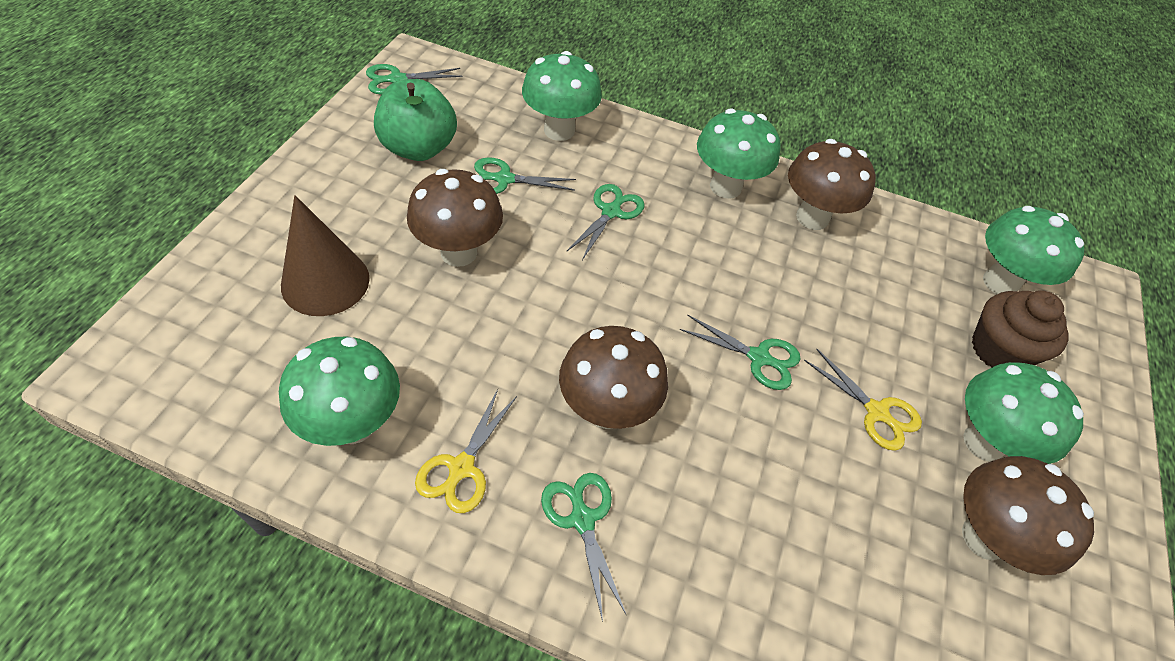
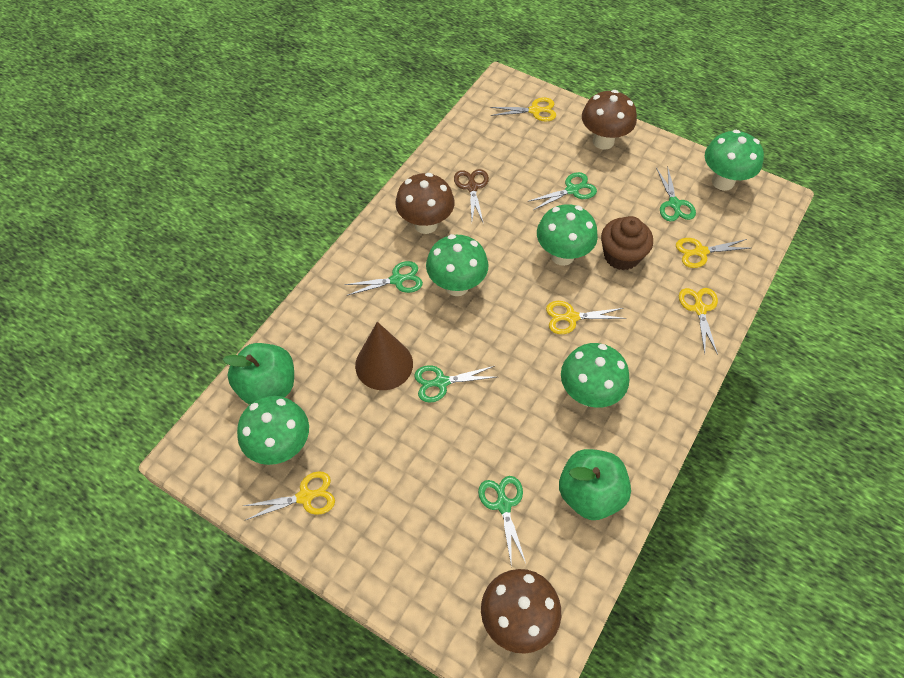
brown mushroom: [407,169,503,267] [559,326,668,429] [788,139,876,230] [962,456,1094,575] = 4 -> [395,173,455,234] [481,569,561,654] [582,90,637,150] = 3
brown scissors: none = 0 -> [454,169,489,224] = 1
green apple: [374,79,457,161] = 1 -> [223,343,294,405] [559,449,631,520] = 2
yellow scissors: [415,389,517,513] [804,349,922,451] = 2 -> [244,471,335,520] [490,98,556,121] [546,301,626,334] [676,238,750,268] [679,288,718,355] = 5

